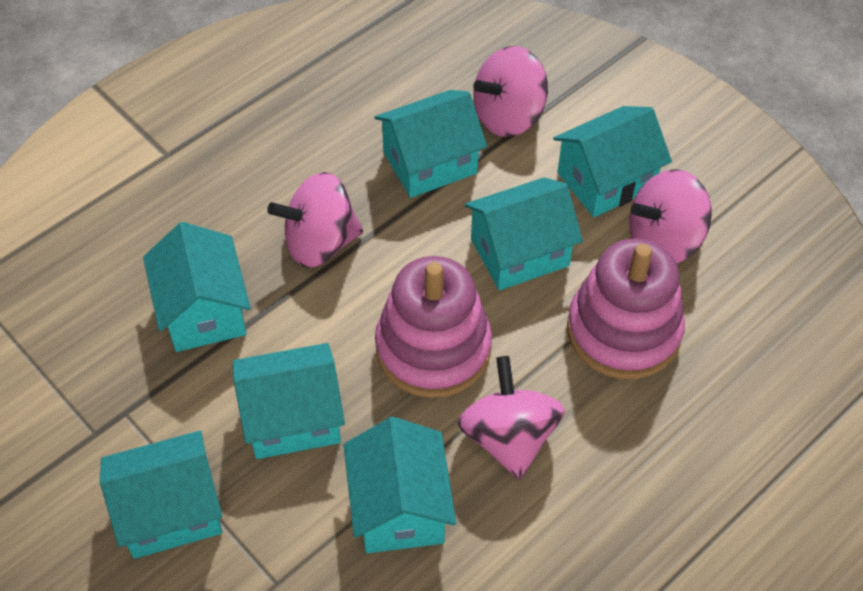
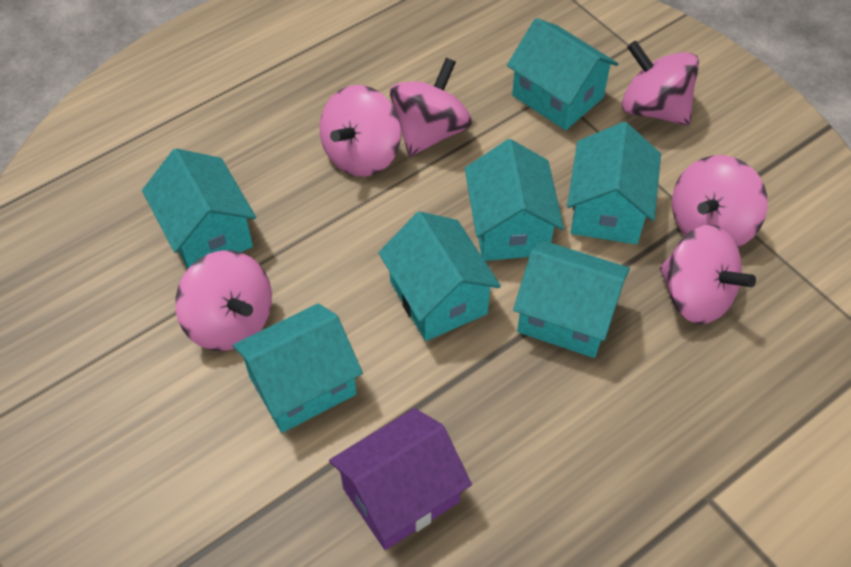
pink spinning top: [267,172,363,268] [458,356,565,480] [473,46,548,137] [629,169,712,264] = 4 -> [175,250,272,351] [320,85,401,177] [390,58,472,157] [622,41,699,125] [660,224,756,324] [672,155,768,247] = 6
pink stacking toy: [375,256,492,398] [567,238,685,379] = 2 -> none = 0
purple house: none = 0 -> [329,408,472,550] = 1

